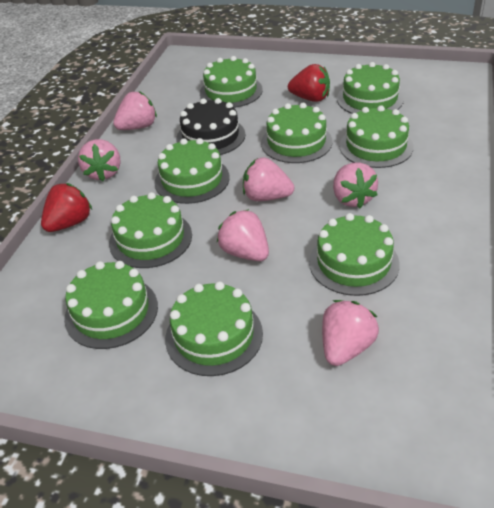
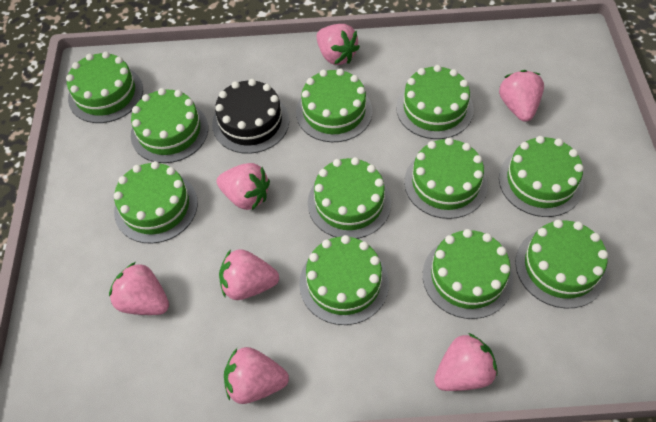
green cake: [64,261,158,349] [109,192,192,268] [154,138,230,204] [165,281,263,376] [200,56,263,108] [261,103,332,163] [309,213,400,296] [337,62,404,114] [339,105,414,168] = 9 -> [66,52,143,123] [114,161,198,243] [131,88,208,163] [296,68,373,142] [299,235,389,325] [308,157,391,239] [396,65,474,139] [404,137,488,219] [423,229,513,319] [499,136,584,217] [515,219,608,308] = 11
pink strawberry: [78,139,120,181] [113,91,157,130] [217,209,269,261] [243,157,294,201] [322,300,379,366] [333,162,378,208] = 6 -> [109,262,169,315] [217,163,270,210] [219,249,279,300] [224,347,289,404] [317,24,360,65] [434,333,498,391] [499,70,544,122] = 7
red strawberry: [41,183,92,232] [288,64,330,102] = 2 -> none = 0

